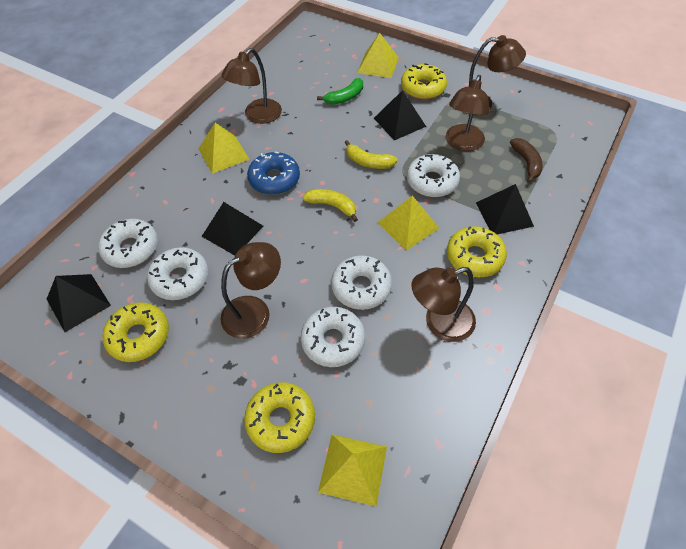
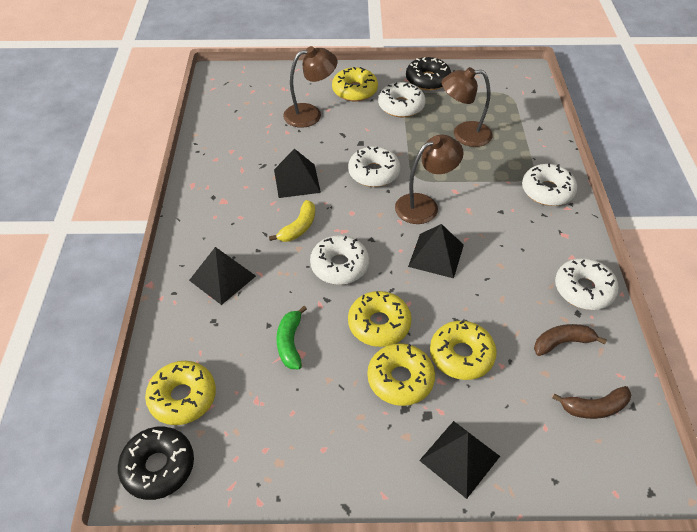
black donut: none = 0 -> [118,427,194,500] [406,57,451,90] = 2
blue donut: [247,151,300,195] = 1 -> none = 0
brown banana: [510,138,543,183] = 1 -> [534,324,607,356] [552,386,632,419] = 2
brown lamp: [220,242,281,339] [222,48,282,124] [411,267,476,342] [446,75,489,151] [464,35,526,115] = 5 -> [283,46,337,128] [395,134,464,224] [442,67,493,147] = 3
yellow banana: [302,189,358,222] [344,140,398,169] = 2 -> [269,200,315,242] = 1
yellow donut: [103,302,169,362] [244,382,315,453] [401,63,447,100] [447,226,507,277] = 4 -> [145,361,216,425] [332,67,378,101] [348,291,412,347] [367,343,435,406] [430,320,497,380] = 5
yellow pyramid: [198,123,249,174] [318,435,387,506] [357,33,399,78] [377,196,439,250] = 4 -> none = 0

